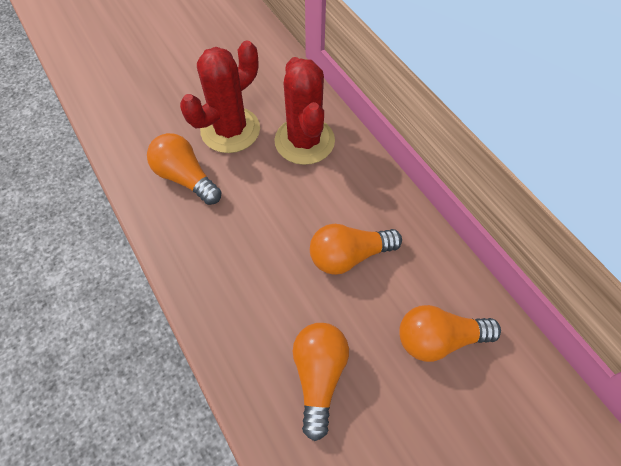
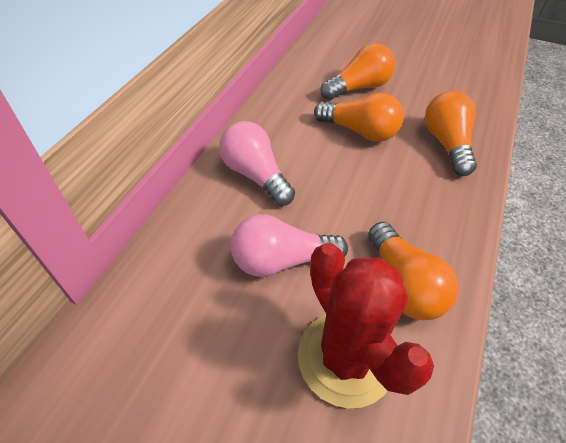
pink light bulb: none = 0 -> [219,121,295,206] [231,214,348,277] = 2
red cactus: [180,40,260,153] [274,57,335,165] = 2 -> [298,243,434,408] = 1

